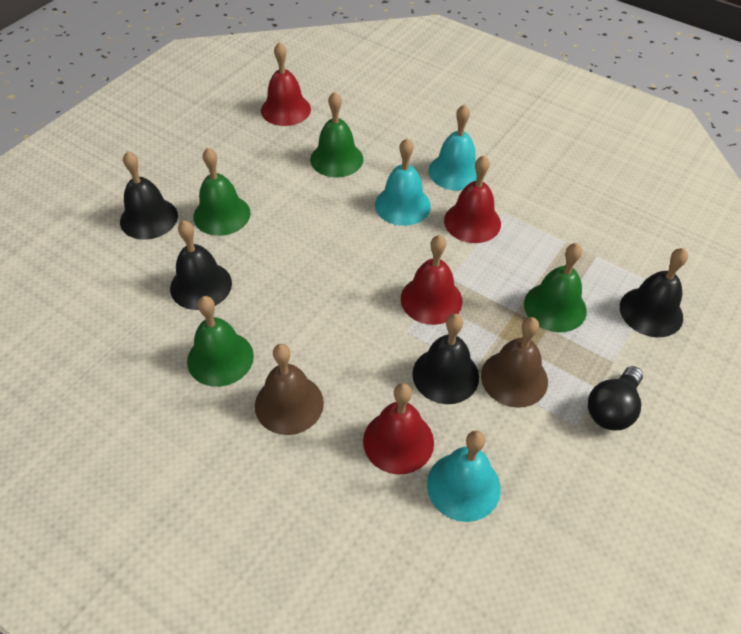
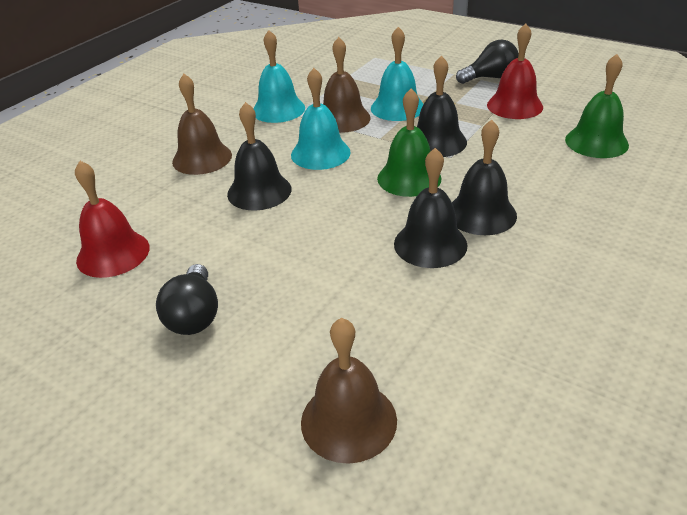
black light bulb: [588,366,643,430] = 1 -> [156,264,218,335] [456,40,519,84] = 2
brown bell: [255,344,324,435] [481,317,548,408] = 2 -> [172,74,232,175] [301,318,397,464] [323,37,371,133] = 3
green bell: [187,296,254,387] [193,148,250,236] [310,92,363,178] [524,243,587,332] = 4 -> [377,89,441,197] [565,54,629,158] = 2
red bell: [261,42,311,126] [363,383,434,474] [401,235,462,325] [444,155,501,243] = 4 -> [75,161,149,278] [487,23,543,119] = 2

